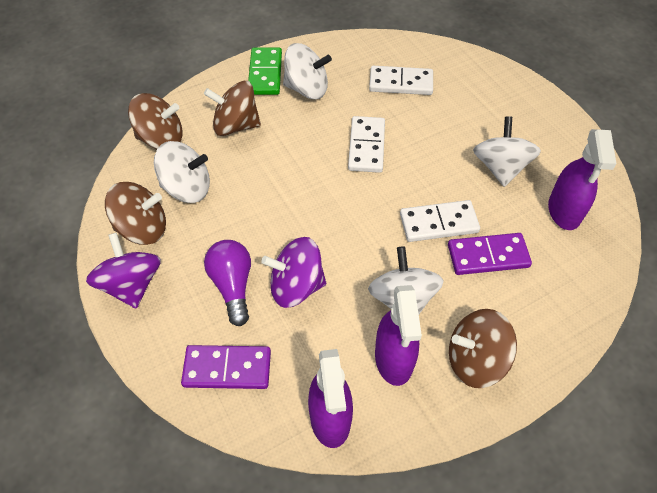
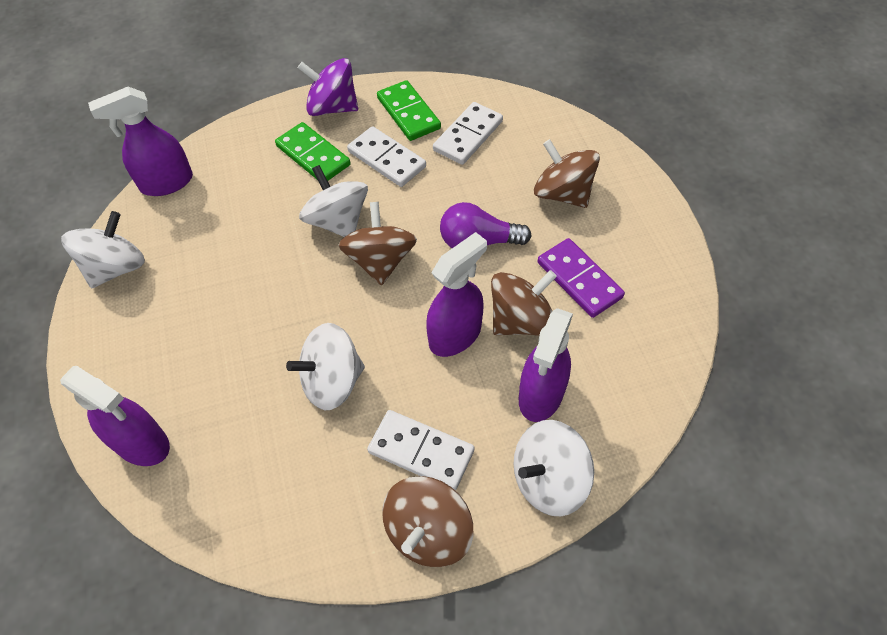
green domino: [248,48,282,95] = 1 -> [275,122,351,181] [377,80,441,141] = 2
purple domino: [181,345,271,389] [448,233,532,275] = 2 -> [537,238,625,318] = 1
purple spinning top: [86,233,161,309] [261,237,326,308] = 2 -> [298,58,358,116] = 1
purple spray bottle: [308,349,353,448] [375,285,422,386] [548,129,617,230] = 3 -> [60,366,170,466] [88,87,193,196] [426,232,487,357] [519,308,573,422] = 4

